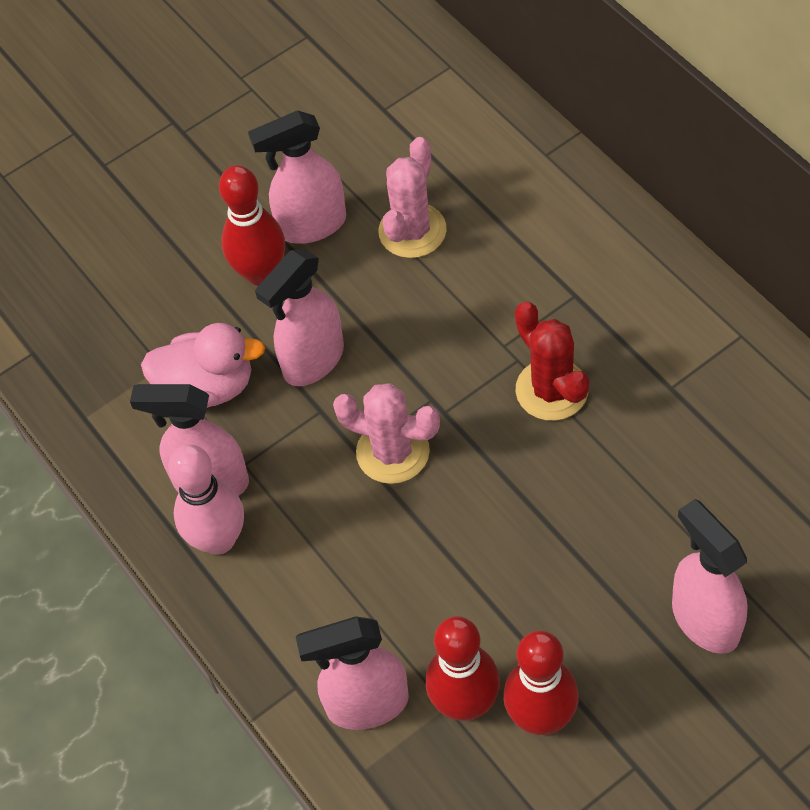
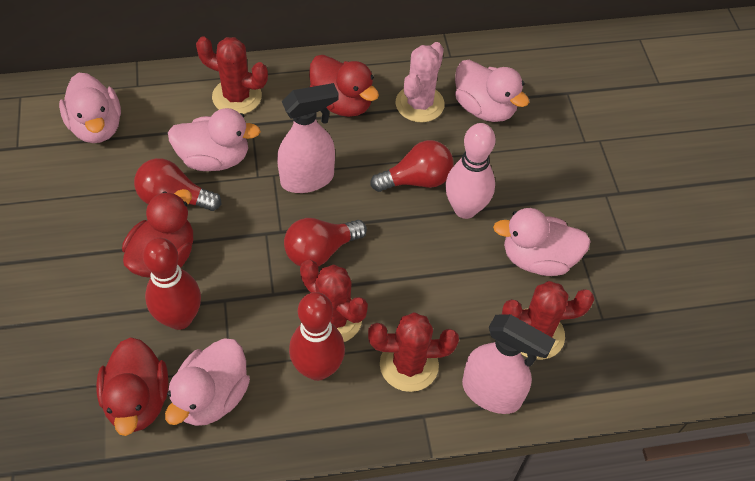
pink cactus: [333,383,440,484] [378,137,447,258] = 2 -> [395,42,445,122] = 1
pink duck: [141,323,266,408] = 1 -> [59,72,121,143] [165,338,250,426] [168,108,261,171] [455,60,529,122] [493,208,591,276] = 5
pink spray bottle: [130,384,249,496] [248,110,346,244] [255,249,344,386] [296,616,409,730] [672,499,747,654] = 5 -> [277,83,338,193] [462,314,555,414] = 2
red bowling pin: [219,165,285,286] [426,616,500,721] [503,630,579,735] = 3 -> [143,238,201,330] [289,292,345,381] = 2
red cactus: [515,301,589,421] = 1 -> [196,37,268,114] [300,260,368,342] [368,312,459,392] [502,281,595,360] = 4
red duck: none = 0 -> [96,337,169,436] [122,189,193,278] [309,55,379,117] = 3
red light bulb: none = 0 -> [134,158,221,211] [284,218,367,266] [370,140,454,192] = 3

